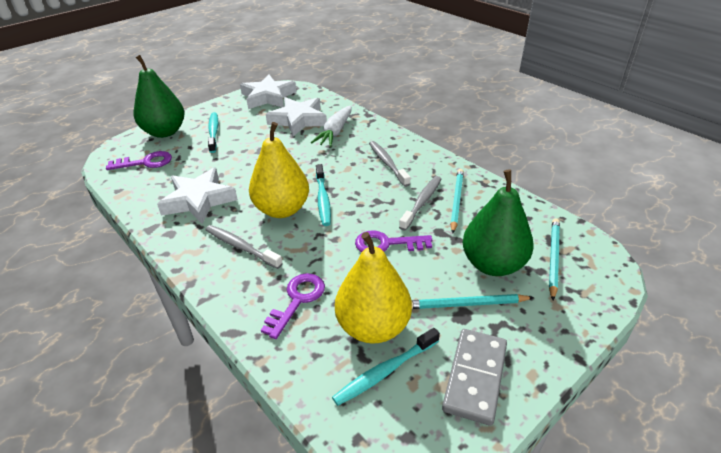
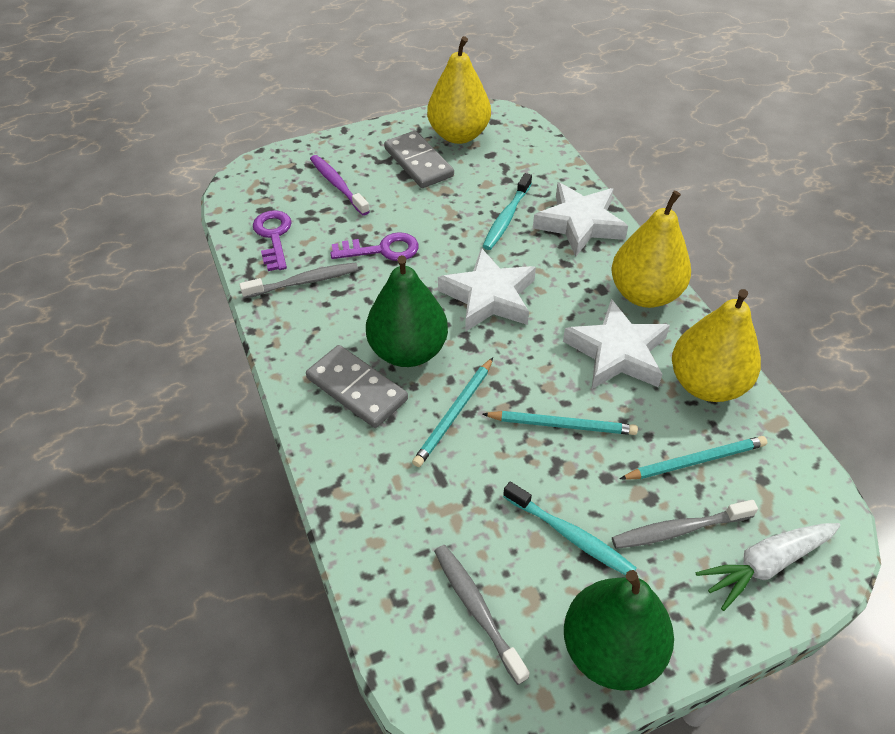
grey domino: [442,329,507,426] = 1 -> [306,345,408,428] [384,131,454,188] = 2
purple key: [106,151,172,170] [261,273,325,339] [355,230,432,252] = 3 -> [253,210,292,271] [330,232,419,261] = 2
purple toothbrush: none = 0 -> [310,155,370,216] = 1
turquoise toothbrush: [208,112,218,153] [316,164,331,226] [332,328,440,406] = 3 -> [483,173,532,250] [503,482,636,575] = 2
yellow pear: [249,122,309,218] [335,232,412,344] = 2 -> [427,36,491,144] [611,191,691,308] [672,289,761,402] = 3

